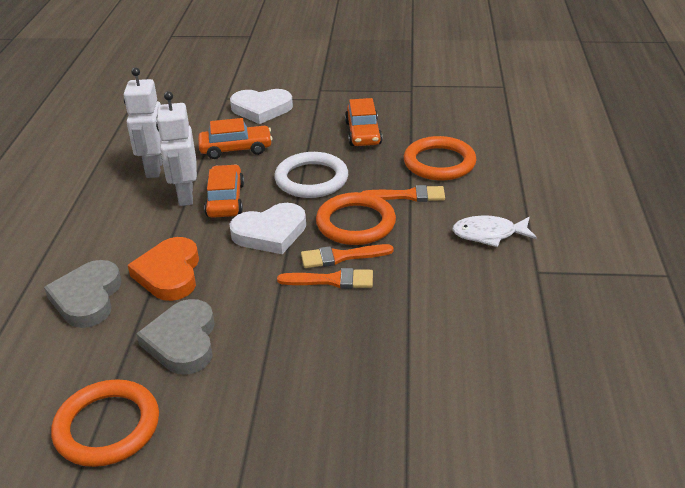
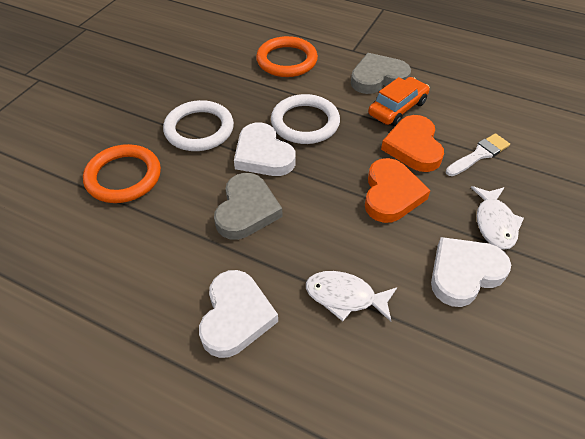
orange brush: [277,268,373,289] [301,244,394,268] [362,185,445,202] = 3 -> none = 0
orange car: [198,118,273,159] [204,164,244,218] [345,98,382,146] = 3 -> [368,77,430,126] = 1
orange heart: [128,237,199,301] = 1 -> [365,158,431,223] [381,115,444,172] = 2
orange ring: [51,379,159,467] [316,192,396,245] [404,136,476,180] = 3 -> [83,144,161,203] [256,36,318,77] = 2
white brush: none = 0 -> [446,133,510,176] = 1
white fish: [452,215,537,247] = 1 -> [306,271,397,322] [471,186,524,250] = 2
white heart: [229,203,306,254] [230,89,293,124] = 2 -> [199,270,278,358] [234,122,296,176] [431,237,511,307] = 3
white ring: [274,152,348,198] = 1 -> [163,100,234,151] [271,94,340,144] = 2
white robot: [124,67,163,178] [156,91,197,206] = 2 -> none = 0

